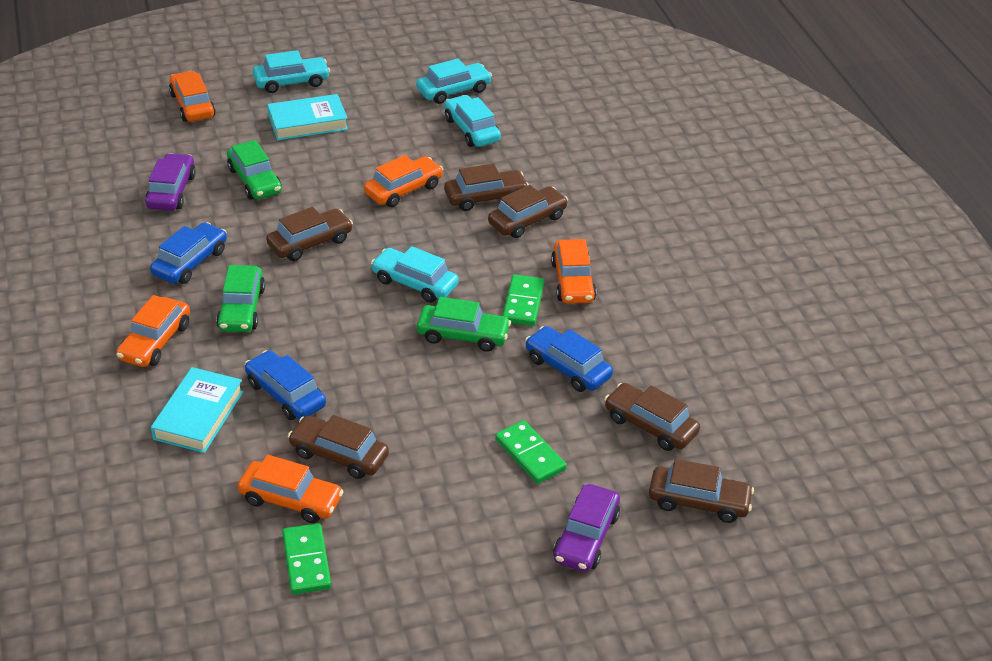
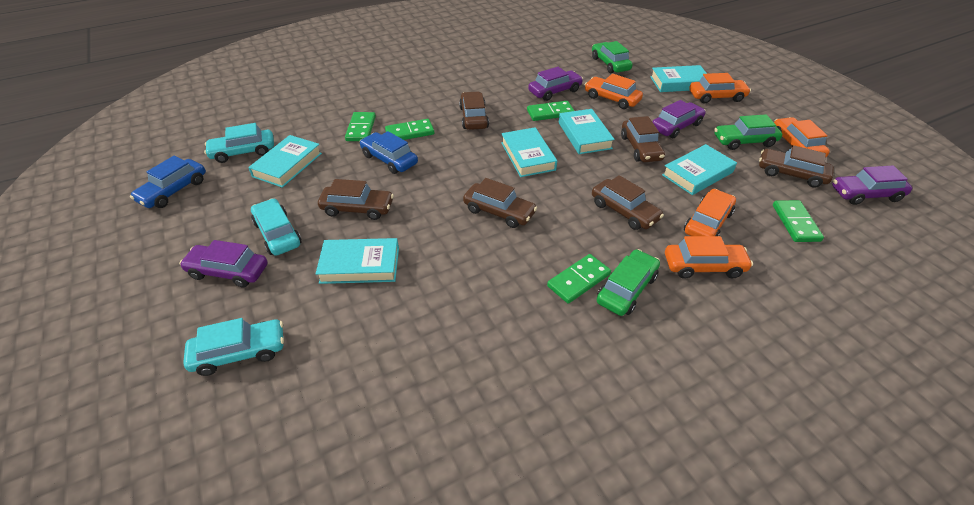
blue car: [150,222,227,284] [245,350,326,420] [525,326,613,392] = 3 -> [130,156,206,208] [360,131,418,174] = 2
green domino: [282,523,331,594] [495,420,567,484] [502,275,544,326] = 3 -> [345,112,376,141] [385,119,434,140] [527,101,574,121] [547,254,611,304] [773,200,824,242] = 5
purple car: [145,153,196,211] [553,484,620,572] = 2 -> [179,240,268,287] [528,67,583,101] [652,100,706,138] [832,166,912,205] = 4
turquoise book: [151,367,243,453] [267,94,348,140] = 2 -> [248,135,322,188] [316,238,399,284] [501,127,557,177] [559,109,615,154] [650,65,707,92] [662,144,737,195] = 6
turquoise car: [253,50,330,93] [371,246,459,303] [416,59,492,104] [444,95,501,147] = 4 -> [183,318,284,376] [204,123,274,163] [251,198,302,256] = 3

